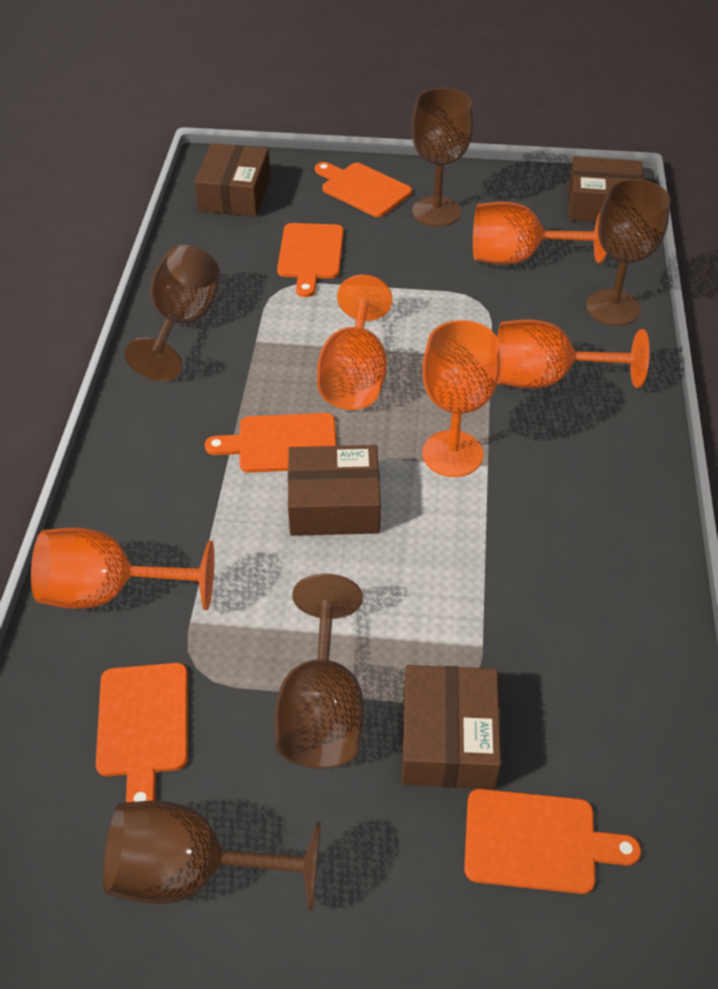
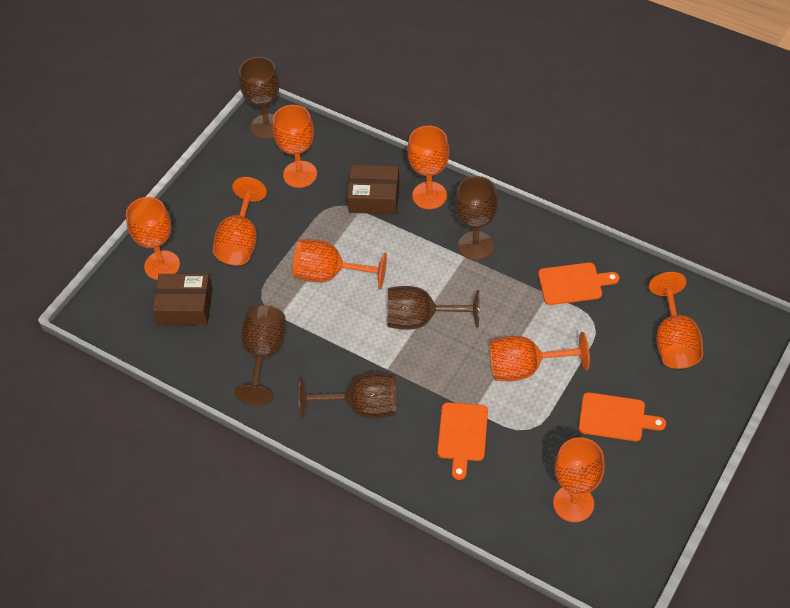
brown box: [194,143,271,217] [288,445,381,536] [402,665,501,789] [568,156,644,223] = 4 -> [153,274,213,325] [347,165,400,214] = 2
orange cutting board: [96,663,188,802] [205,413,337,473] [277,223,344,297] [315,162,412,217] [464,789,641,894] = 5 -> [437,402,488,480] [538,262,619,305] [579,392,666,441] = 3
orange goblet: [31,528,214,610] [317,275,392,410] [422,320,500,477] [473,202,606,265] [497,319,650,389] = 5 -> [126,197,180,280] [213,177,267,265] [273,105,317,188] [293,239,387,289] [407,126,449,209] [490,332,590,381] [553,437,605,522] [649,272,703,369] = 8

